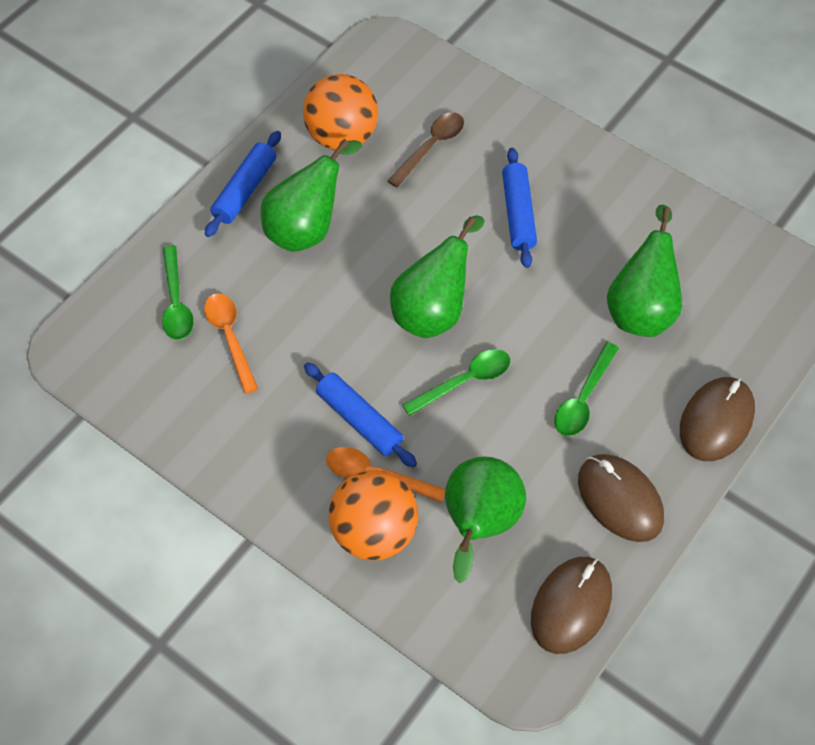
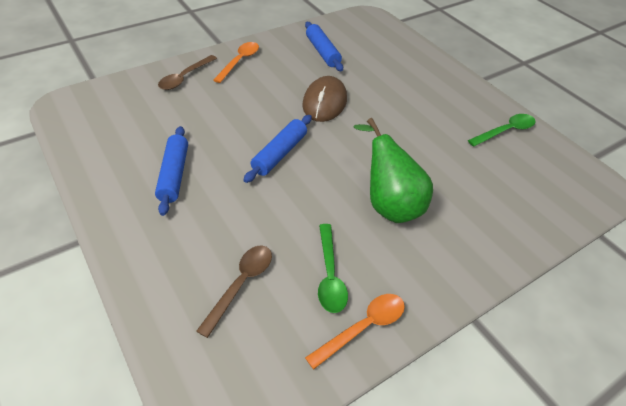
brown mouse: [531,557,612,654] [578,454,664,542] [680,377,755,461] = 3 -> [302,76,347,122] = 1
brown spoon: [387,112,464,187] = 1 -> [158,55,217,90] [196,246,272,338] = 2
green pear: [261,139,362,252] [390,215,485,338] [445,456,526,583] [607,205,682,337] = 4 -> [353,118,433,223] = 1
green spoon: [162,246,194,340] [402,349,510,416] [554,342,619,436] = 3 -> [318,224,348,313] [468,114,536,147] = 2
orange ball: [303,74,378,150] [329,470,418,561] = 2 -> none = 0

